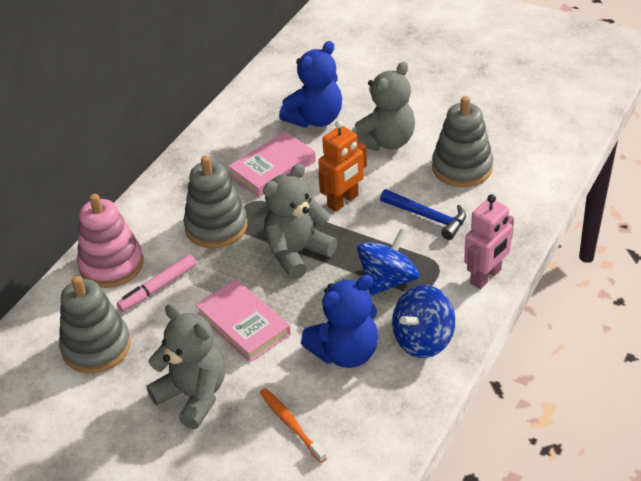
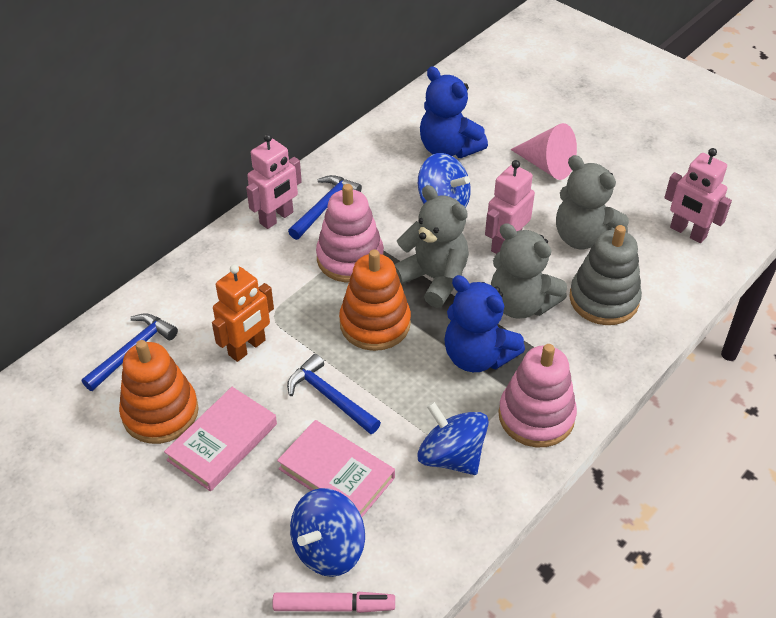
blue hammer: [380,189,466,240] = 1 -> [82,313,178,391] [287,354,381,434] [288,175,362,240] = 3
blue spinning top: [357,229,419,295] [392,285,455,358] = 2 -> [290,488,365,577] [417,401,489,475] [418,153,471,208] = 3
grey stacking toy: [59,276,131,374] [183,155,247,248] [432,96,493,187] = 3 -> [569,225,642,325] = 1
orange stacking toy: none = 0 -> [119,340,199,444] [339,249,411,351] = 2
orange toothbrush: [260,388,327,463] = 1 -> none = 0
pink cone: none = 0 -> [511,123,577,180] = 1
pink robot: [464,194,514,289] = 1 -> [246,134,302,229] [485,160,535,254] [664,148,732,243] = 3
pink stacking toy: [77,194,144,288] = 1 -> [316,184,384,283] [498,344,577,447] = 2

